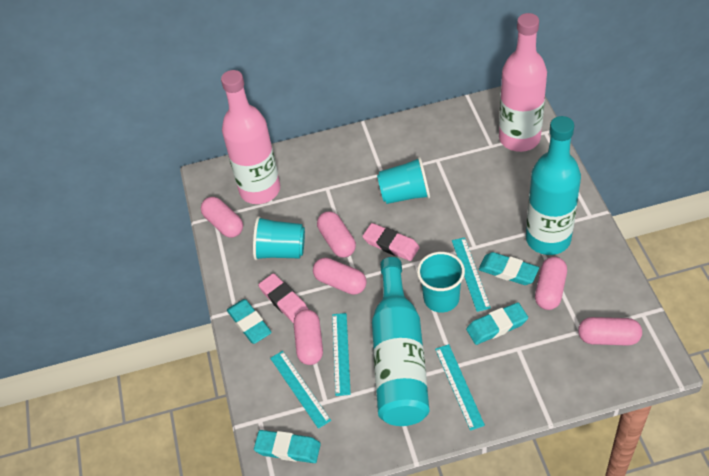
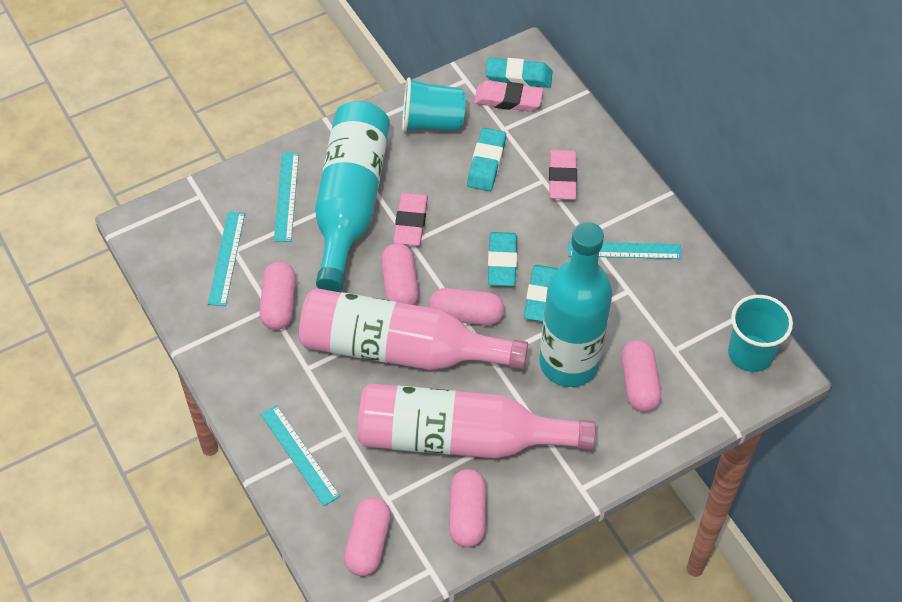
pink eraser: [258,273,309,323] [362,223,420,261] = 2 -> [393,193,428,246] [474,80,543,112] [549,150,577,200] = 3
turquoise cup: [253,216,305,260] [377,157,430,204] [417,252,465,312] = 3 -> [402,77,466,132] [728,295,793,372] = 2

